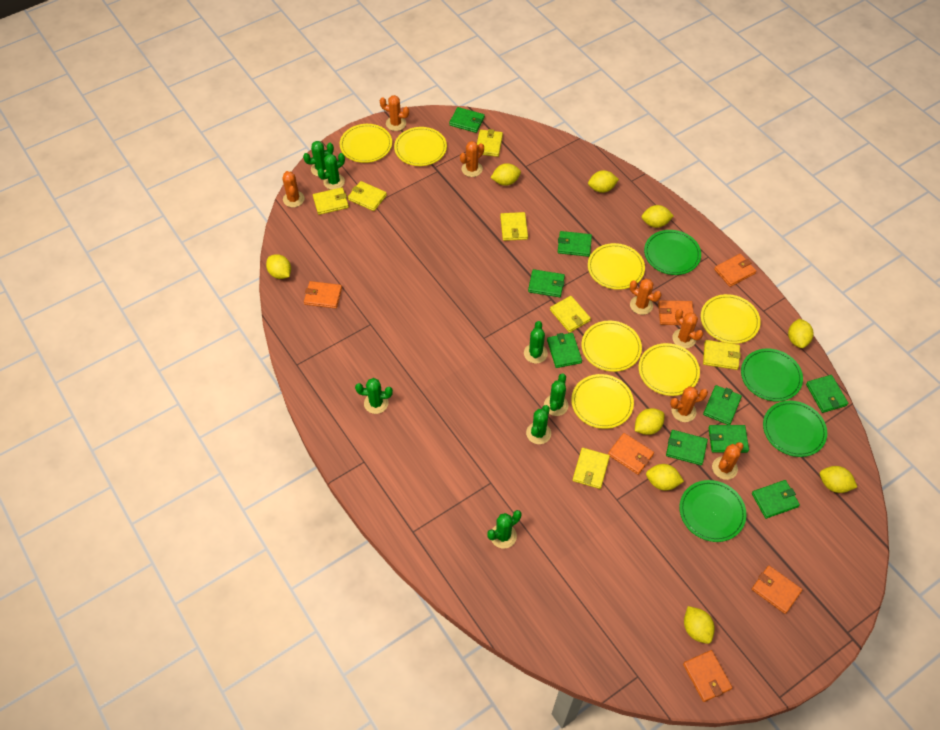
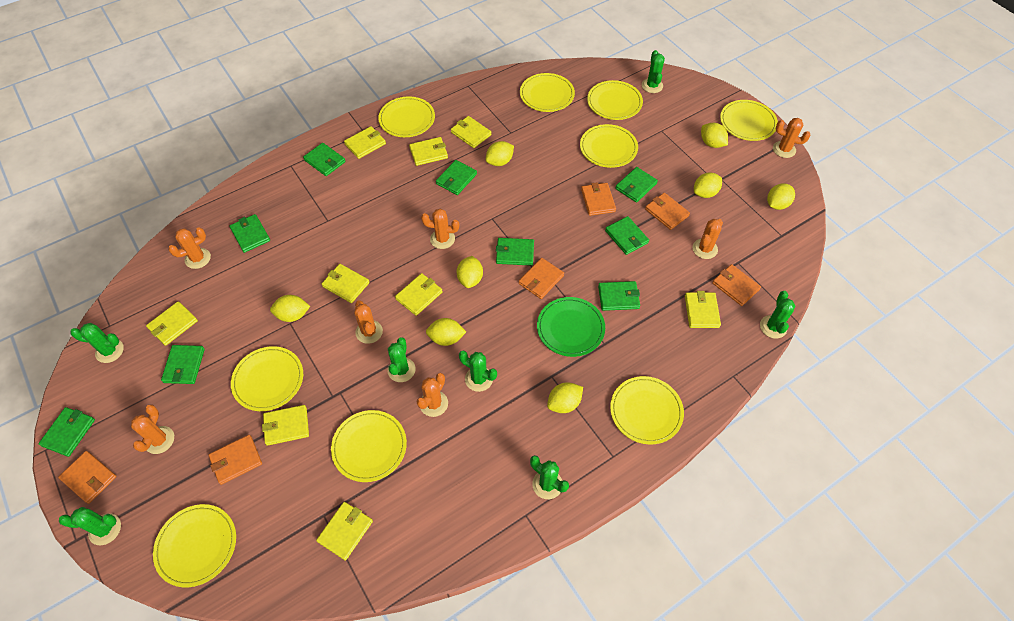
green plate: [644,230,701,275] [679,480,746,542] [741,349,803,401] [763,401,827,457] = 4 -> [537,297,605,357] = 1
yellow lemon: [266,254,291,279] [491,163,521,186] [588,170,619,193] [635,408,664,435] [642,205,674,228] [646,464,684,490] [684,606,715,644] [788,319,813,348] [820,466,857,493] = 9 -> [270,295,310,322] [426,318,466,346] [457,256,483,288] [486,141,514,166] [547,382,583,413] [694,173,722,198] [701,123,728,148] [767,183,795,210] = 8
yellow plate: [340,124,392,163] [394,127,447,166] [571,374,634,429] [582,321,642,372] [588,243,645,290] [639,343,700,396] [701,294,760,344] = 7 -> [153,504,236,587] [231,346,303,411] [331,410,407,482] [378,96,435,137] [520,73,575,112] [580,124,638,168] [587,80,643,120] [610,376,684,445] [720,100,778,141] = 9
yellow wallet: [313,187,349,215] [348,181,387,211] [477,129,503,157] [500,212,528,241] [550,296,591,333] [573,448,610,489] [703,340,741,370] = 7 -> [146,301,198,346] [262,405,309,446] [316,502,373,560] [322,264,370,303] [344,126,386,159] [395,273,443,316] [409,137,448,166] [451,116,491,148] [685,291,721,328] = 9

